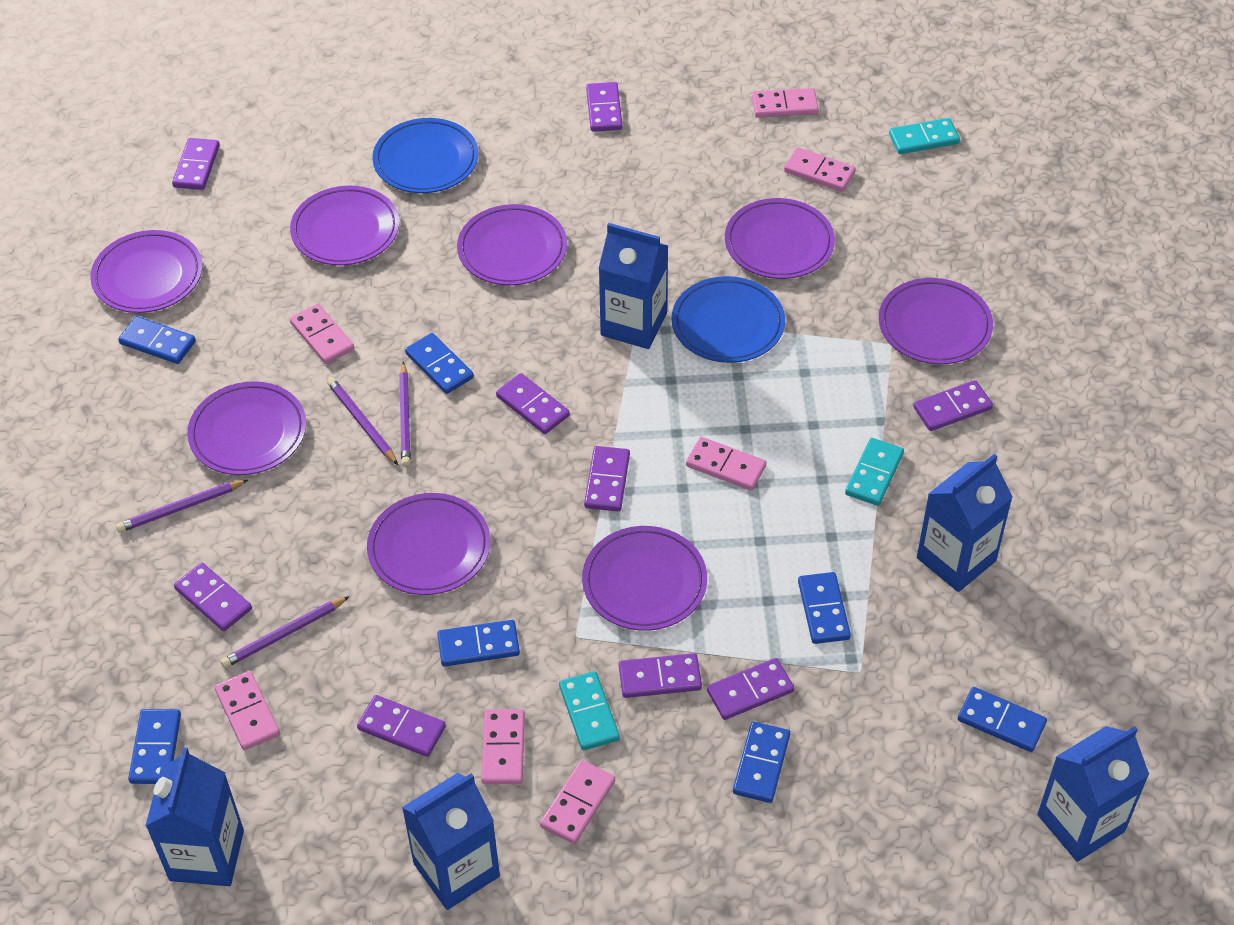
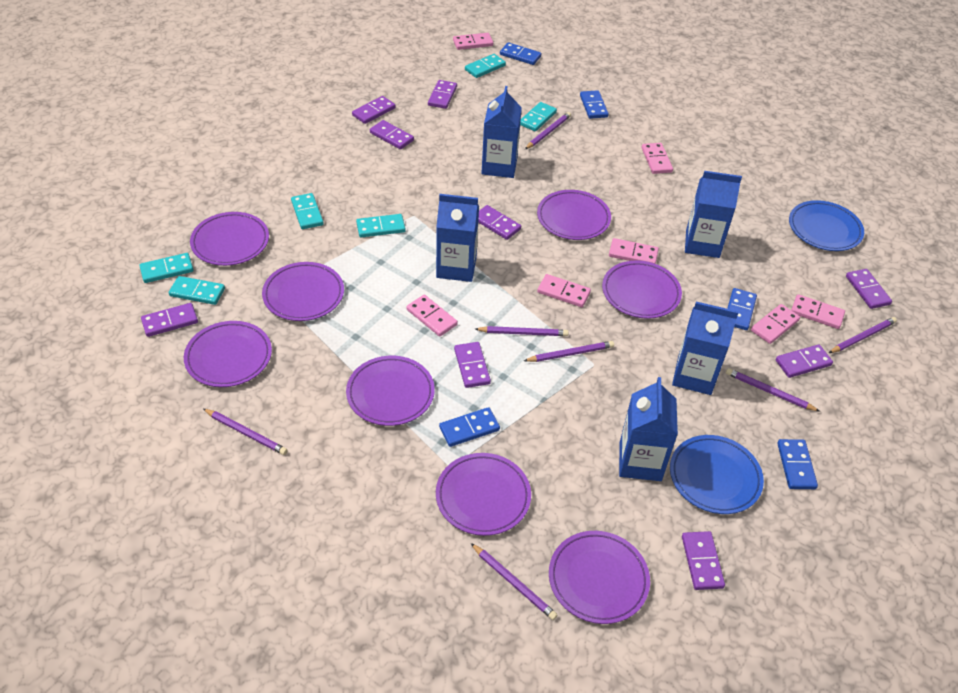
blue domino: [118,316,196,364] [128,709,181,784] [405,333,474,394] [437,620,520,666] [733,722,790,803] [798,572,851,644] [958,687,1047,752] = 7 -> [439,407,500,447] [500,42,541,65] [580,90,609,119] [727,288,757,330] [777,439,818,489] = 5
purple pencil: [116,480,248,533] [220,596,350,668] [327,377,398,465] [399,361,411,467] = 4 -> [203,409,287,455] [471,543,557,620] [475,326,568,336] [524,341,614,362] [525,112,571,149] [726,368,820,412] [829,317,897,353] = 7
turquoise domino: [559,671,620,750] [845,438,904,506] [889,118,960,154] = 3 -> [139,253,193,283] [169,276,225,305] [291,193,324,229] [356,214,406,237] [465,54,506,78] [520,102,557,131] = 6

